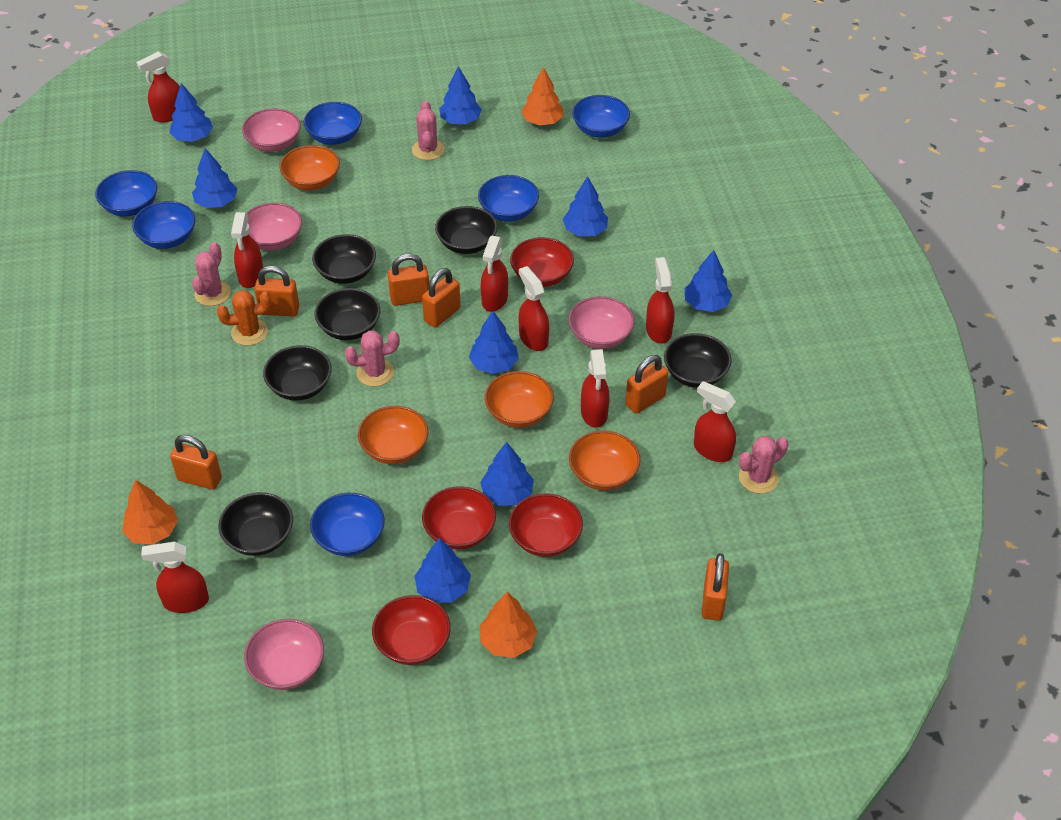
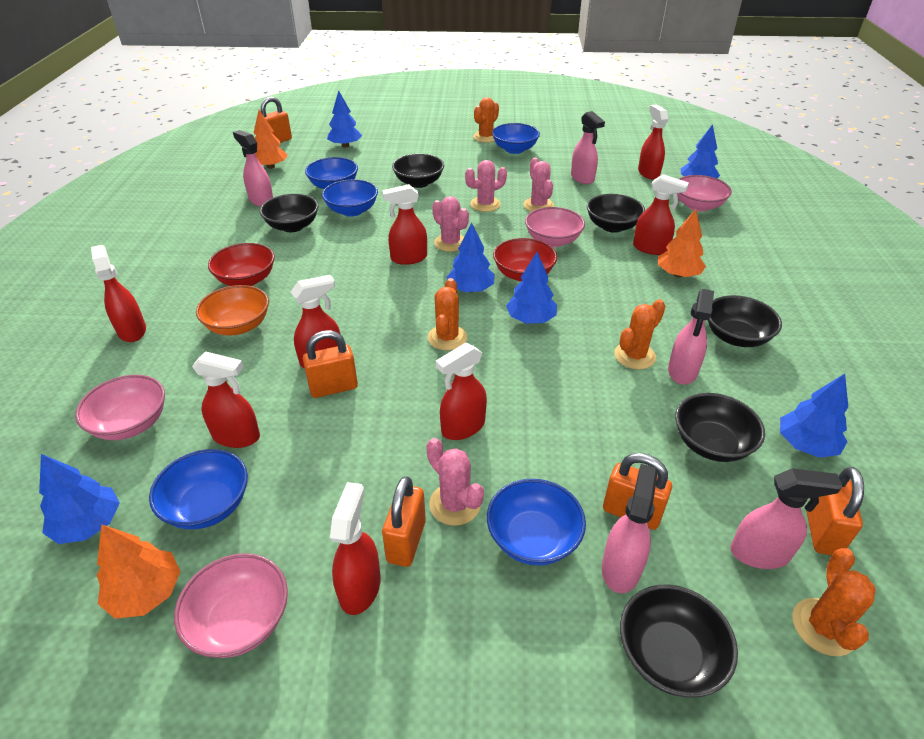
blue bowl: [95,170,157,216] [132,201,195,249] [304,102,362,145] [310,493,385,556] [478,175,539,221] [572,95,630,138] = 6 -> [149,449,248,529] [305,157,358,189] [322,179,378,217] [487,479,586,565] [492,123,540,154] = 5
blue tree: [169,83,213,142] [192,148,237,208] [414,538,471,603] [439,66,482,124] [469,311,519,374] [480,442,534,506] [562,176,608,237] [685,250,732,312] = 8 -> [39,454,120,544] [327,90,362,148] [447,223,495,293] [506,252,557,324] [681,124,720,179] [780,374,848,458] = 6
orange bowl: [280,145,340,190] [358,406,428,464] [485,371,554,428] [569,431,640,490] = 4 -> [196,285,269,335] = 1
orange cactus: [217,290,271,346] = 1 -> [428,278,467,350] [473,97,499,142] [614,299,666,370] [792,548,876,656] = 4
orange padlock: [170,435,222,490] [254,266,299,316] [388,254,429,306] [422,268,460,328] [625,355,668,414] [702,553,729,621] = 6 -> [261,97,292,143] [303,330,358,398] [382,476,426,567] [603,453,672,530] [806,467,864,556] = 5
pink spray bottle: none = 0 -> [233,130,273,207] [571,111,605,184] [602,464,658,593] [668,289,714,385] [730,468,843,569] = 5
red bowl: [372,595,451,665] [422,486,496,549] [509,493,583,557] [510,237,574,287] = 4 -> [208,243,275,286] [493,238,557,282] = 2

